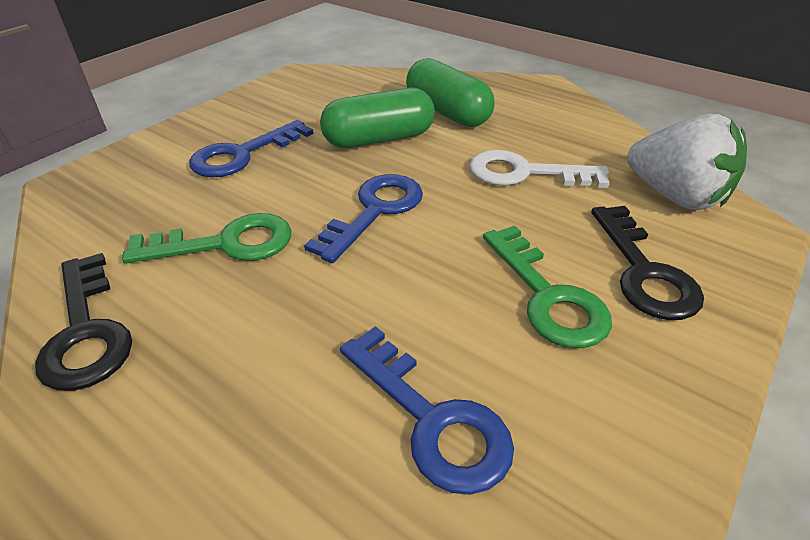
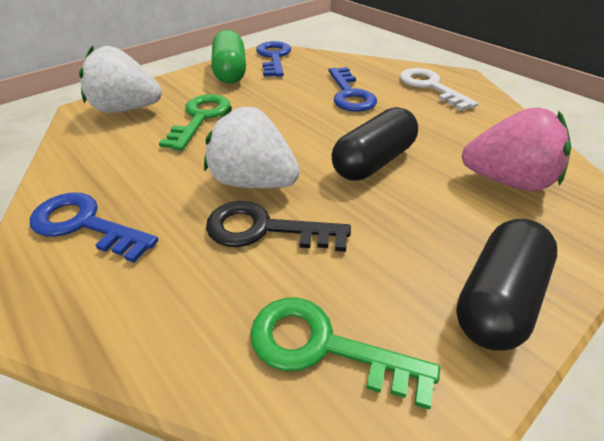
black capsule: none = 0 -> [332,107,418,181] [456,219,557,351] = 2
black key: [35,253,132,391] [591,206,704,320] = 2 -> [206,201,351,252] = 1
green capsule: [320,88,435,148] [406,58,494,127] = 2 -> [211,30,246,84] = 1
pink strawberry: none = 0 -> [462,107,571,192] = 1
white strawberry: [627,114,747,210] = 1 -> [79,46,162,113] [204,106,300,188] = 2

